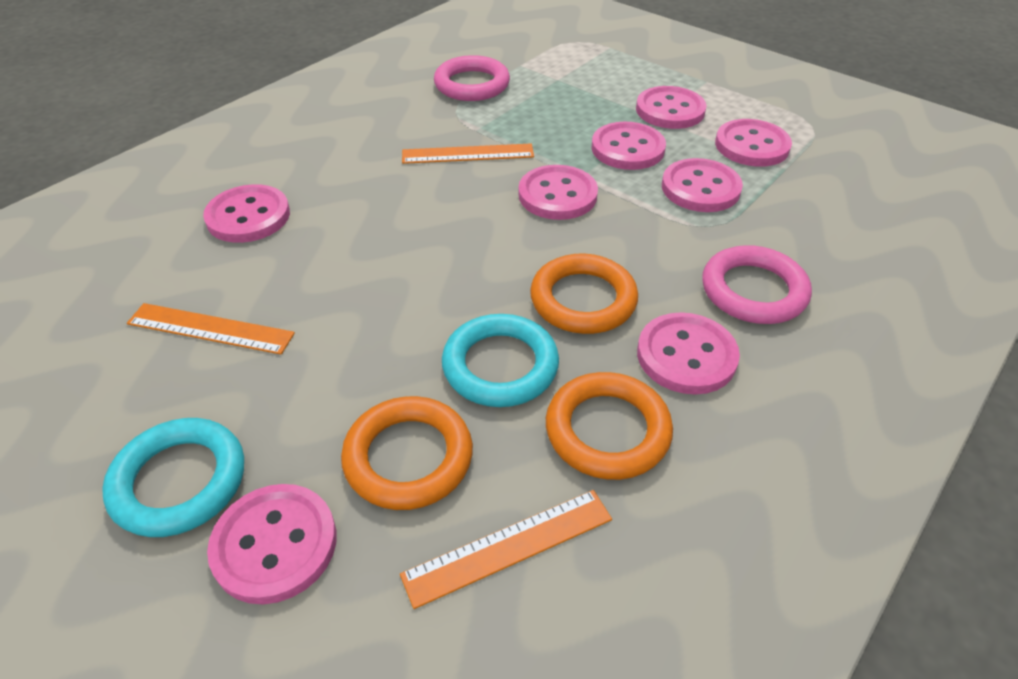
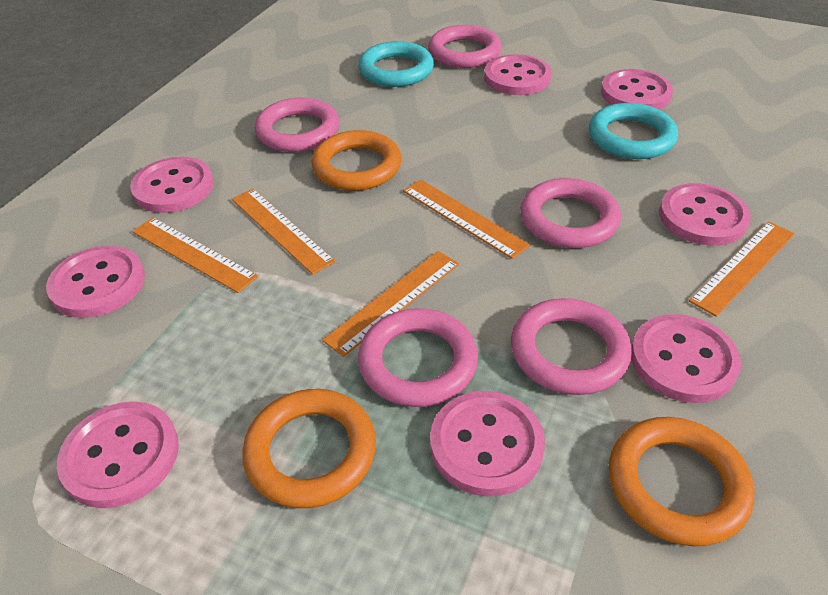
orange ruler: [127,303,295,355] [400,490,612,609] [402,144,534,164] = 3 -> [132,217,258,293] [232,189,336,275] [322,251,459,357] [403,180,530,259] [689,222,795,317] = 5
pink ring: [434,55,510,101] [702,245,812,324] = 2 -> [255,97,339,152] [358,308,478,407] [428,25,502,68] [511,298,632,395] [521,178,621,248] = 5

